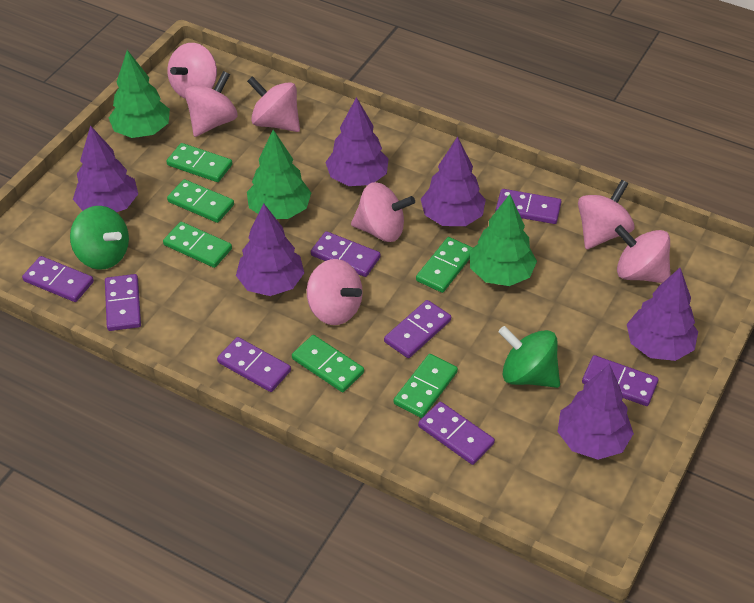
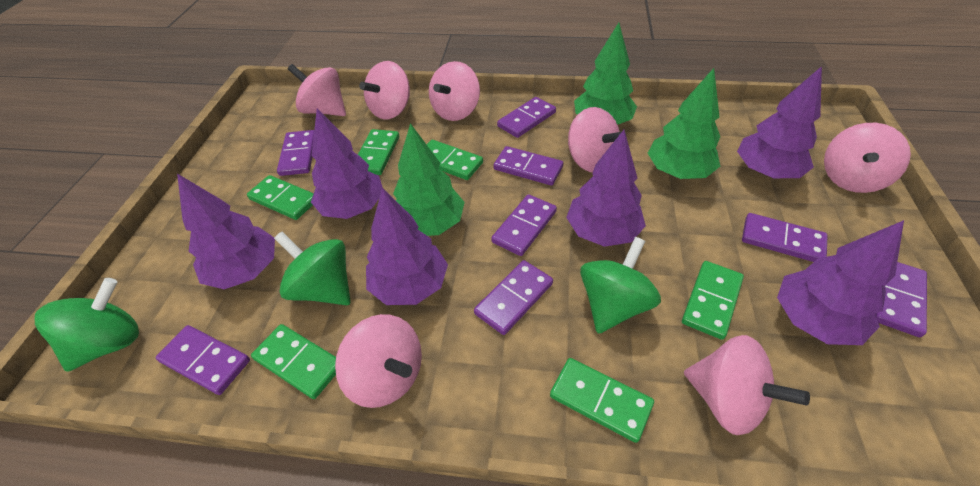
green spinning top: [70,206,129,270] [498,326,560,388] = 2 -> [35,278,139,371] [274,232,351,305] [580,237,661,334] = 3

